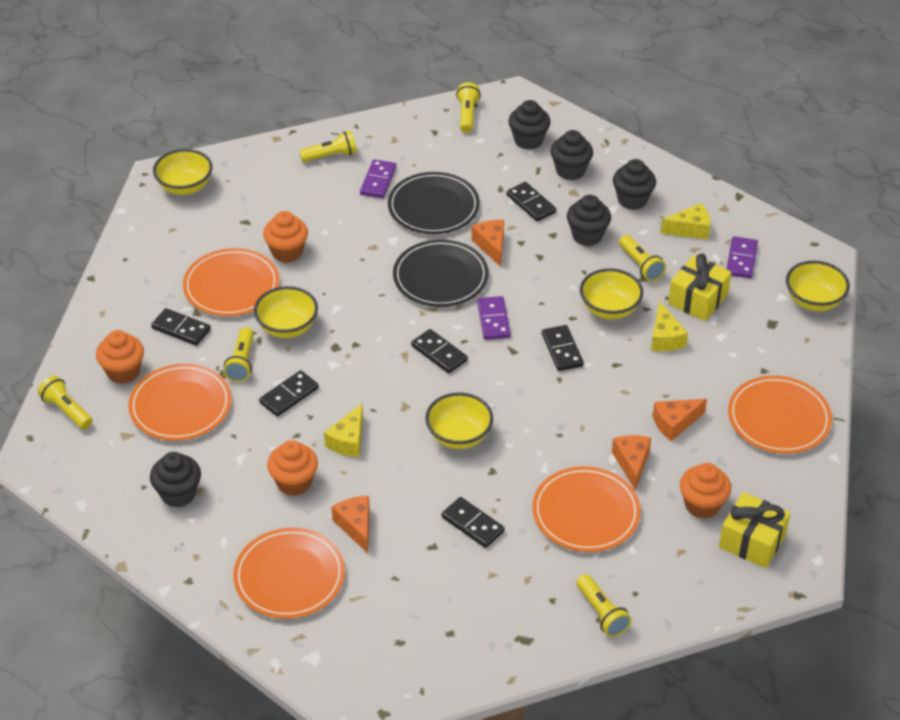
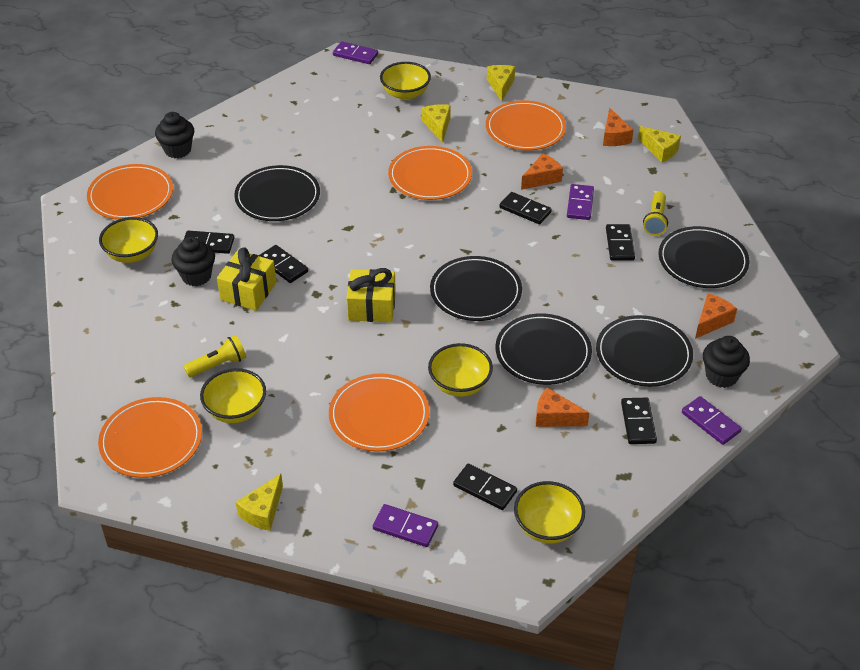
black cupcake: [150,452,201,508] [508,100,551,150] [550,130,593,180] [567,195,611,246] [613,159,656,210] = 5 -> [155,112,194,158] [172,236,215,286] [703,336,750,388] = 3
black plate: [388,172,480,234] [393,239,489,307] = 2 -> [234,165,320,221] [430,256,522,321] [495,314,592,385] [596,315,693,387] [659,226,750,288] = 5
orange cupcake: [96,330,144,384] [263,211,308,263] [267,440,318,496] [680,463,731,519] = 4 -> none = 0
purple domino: [360,159,397,198] [477,296,511,340] [726,236,758,278] = 3 -> [333,41,378,64] [373,504,438,547] [567,184,594,220] [682,396,742,445] = 4
yellow cheese: [324,404,363,457] [651,301,688,351] [660,203,710,239] = 3 -> [236,474,283,531] [422,104,451,143] [487,65,515,101] [638,126,681,163] = 4
yellow flashlight: [38,376,93,430] [223,327,254,382] [299,130,357,162] [456,82,481,133] [576,574,632,637] [619,235,666,282] = 6 -> [183,335,246,378] [643,192,668,236] = 2

